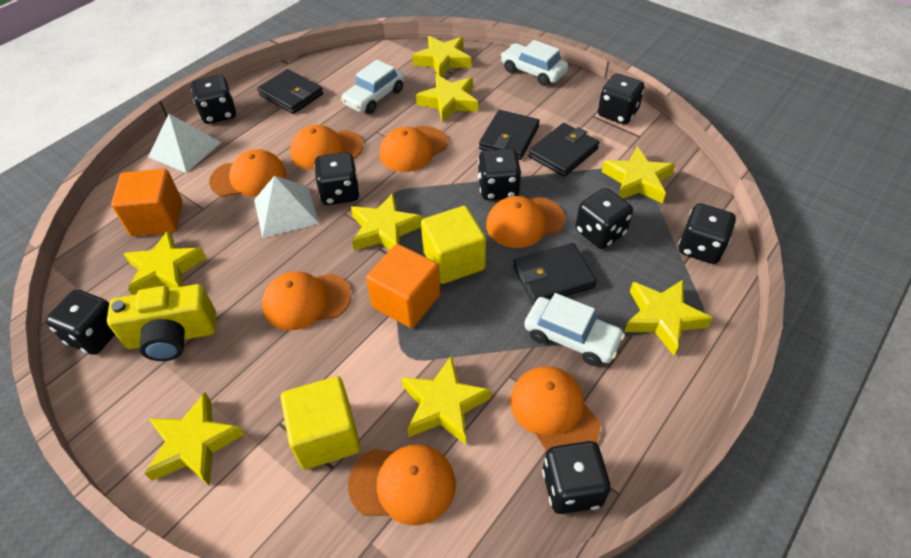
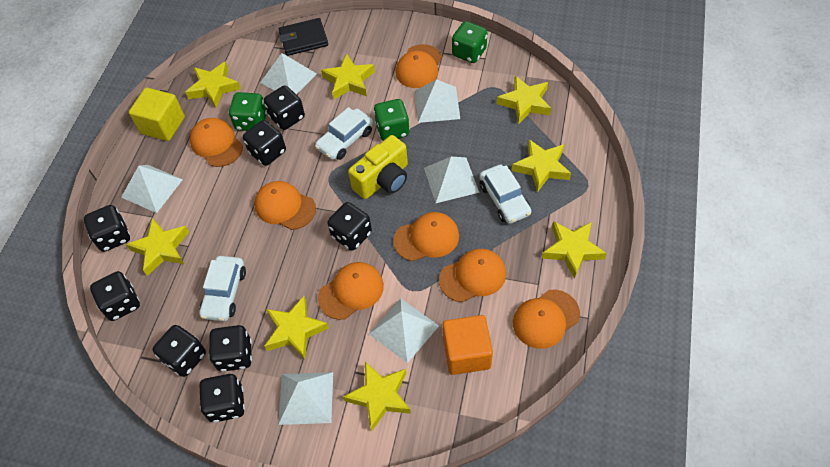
black wallet: [257,69,323,114] [479,110,540,160] [513,243,597,305] [529,123,600,177] = 4 -> [279,18,328,56] = 1
green dice: none = 0 -> [229,92,267,131] [374,99,410,141] [452,21,487,63] = 3
orange cube: [111,169,183,236] [366,244,440,328] = 2 -> [443,315,493,375] = 1
white pyramid: [148,114,221,173] [254,176,319,238] = 2 -> [121,165,183,213] [260,53,317,94] [278,372,333,425] [369,298,439,363] [415,79,460,123] [424,157,480,203] = 6
yellow cube: [281,376,361,470] [421,206,486,284] = 2 -> [129,88,185,141] = 1

